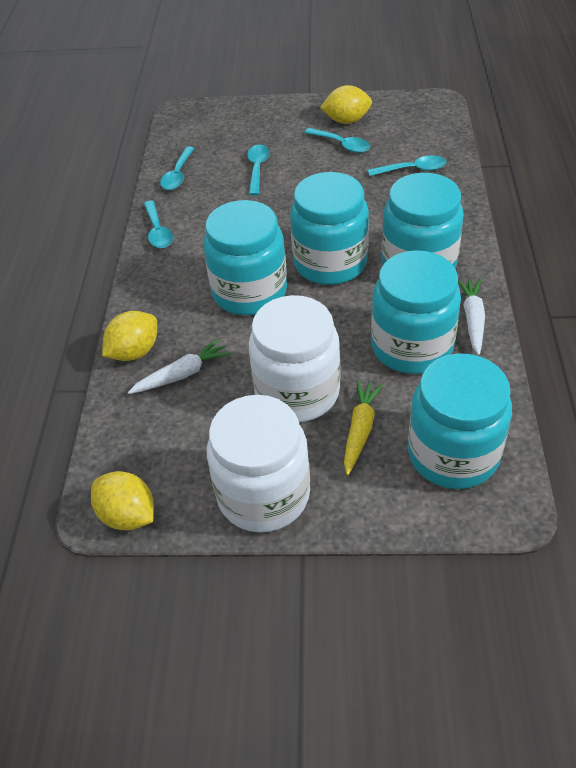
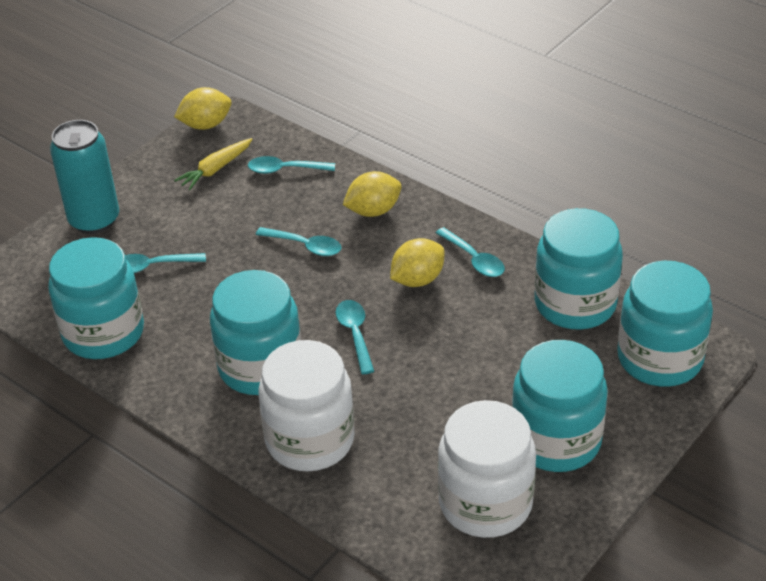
turquoise can: none = 0 -> [50,120,119,234] = 1
white carrot: [128,339,231,394] [458,279,485,355] = 2 -> none = 0

